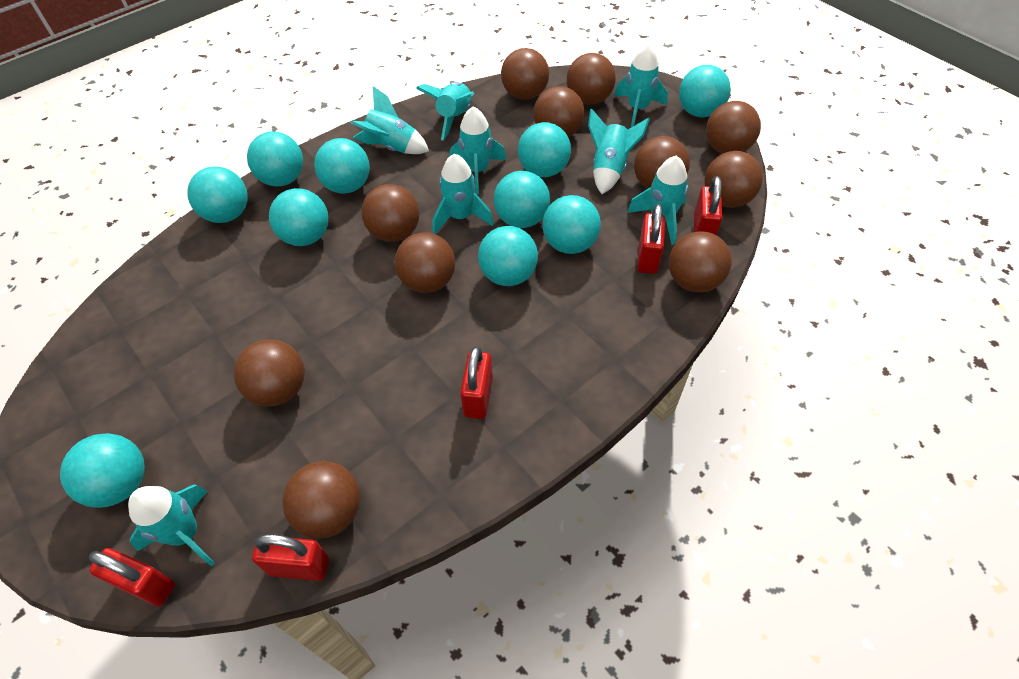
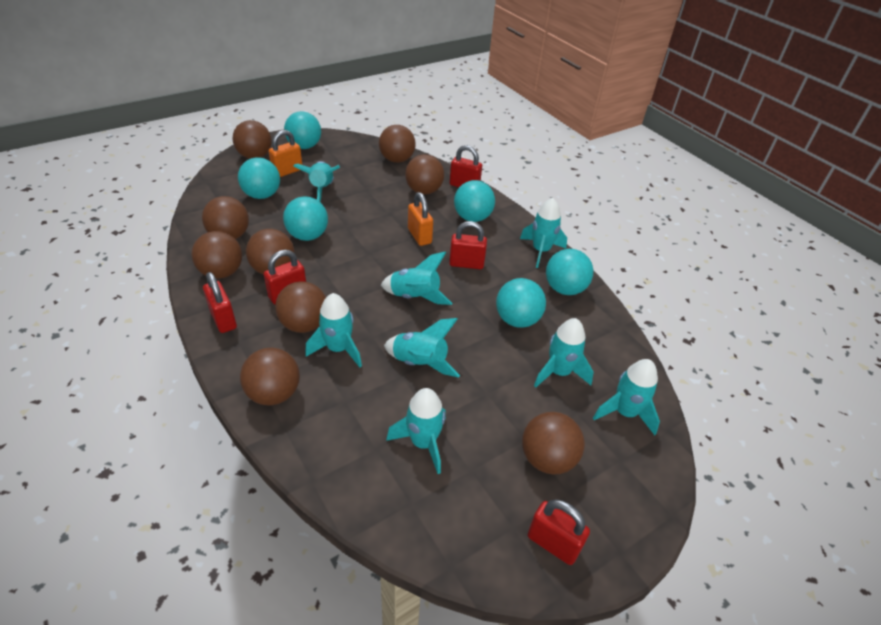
brown ball: [234,339,305,407] [282,461,360,539] [362,184,419,242] [395,232,455,293] [501,48,549,100] [533,86,584,138] [567,53,616,105] [634,136,690,189] [669,231,732,292] [705,151,763,208] [706,101,761,154] = 11 -> [192,231,242,279] [202,196,249,239] [233,120,272,159] [240,348,300,406] [246,229,294,275] [275,281,326,333] [379,125,416,163] [405,154,444,195] [522,412,585,474] = 9
orange padlock: none = 0 -> [269,130,302,177] [408,192,433,246] = 2
turquoise ball: [60,433,145,508] [187,166,248,223] [247,132,303,187] [269,188,328,246] [314,138,370,194] [478,226,538,286] [494,171,550,228] [518,122,571,177] [542,195,601,254] [679,65,731,117] = 10 -> [238,157,280,199] [283,196,328,241] [284,111,321,149] [454,180,495,222] [496,278,546,328] [546,249,593,295] = 6

